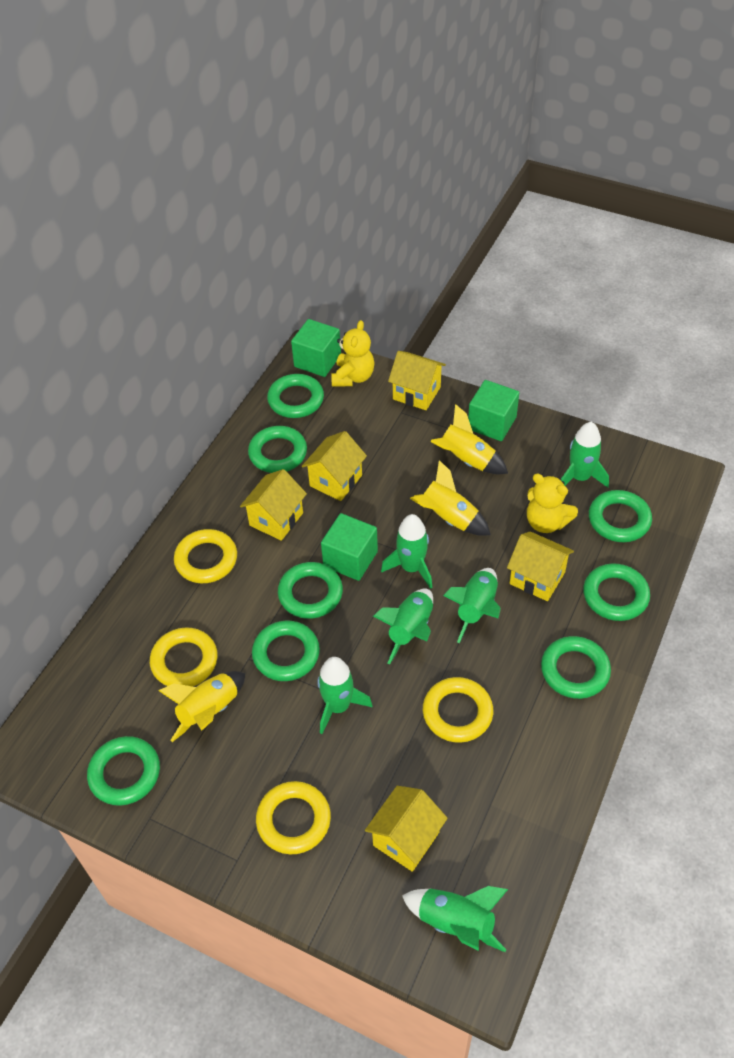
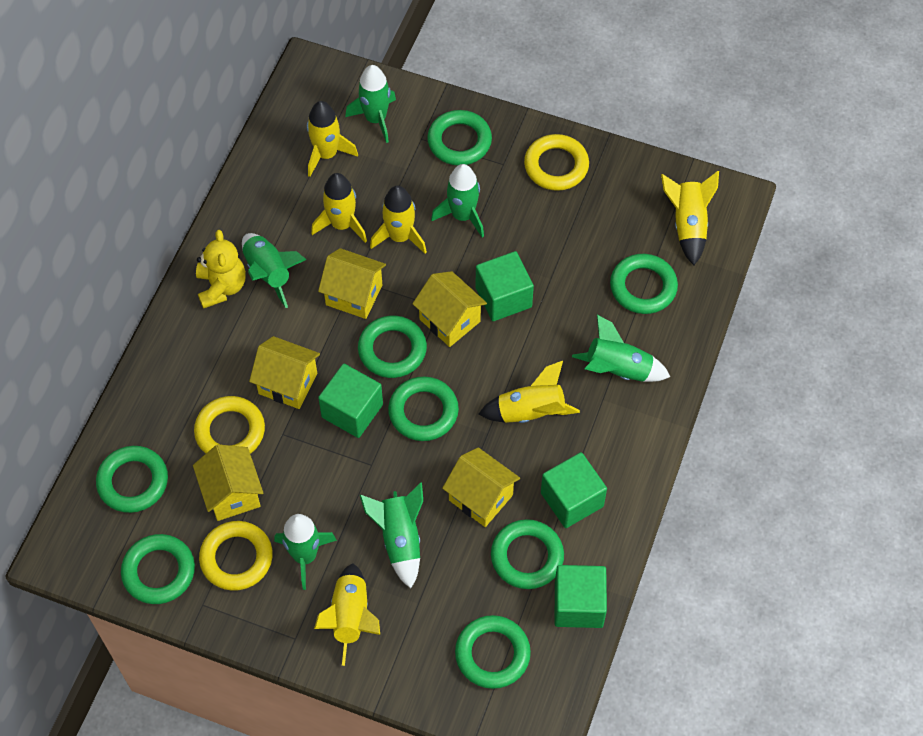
green cube: [291,319,341,377] [321,513,378,581] [468,380,519,441] = 3 -> [318,364,383,438] [476,251,534,321] [541,452,607,528] [555,565,607,628] = 4
yellow ring: [150,628,218,687] [174,529,237,583] [256,781,331,854] [423,677,493,743] = 4 -> [194,396,265,454] [199,521,273,591] [524,134,589,191] = 3
yellow rocket: [158,671,245,742] [410,460,491,536] [431,404,508,474] = 3 -> [307,101,358,177] [311,173,367,243] [314,563,380,666] [370,186,427,254] [479,361,580,423] [661,171,719,265] = 6
yellow teddy bear: [331,320,375,387] [527,474,578,533] = 2 -> [196,230,246,309] = 1

